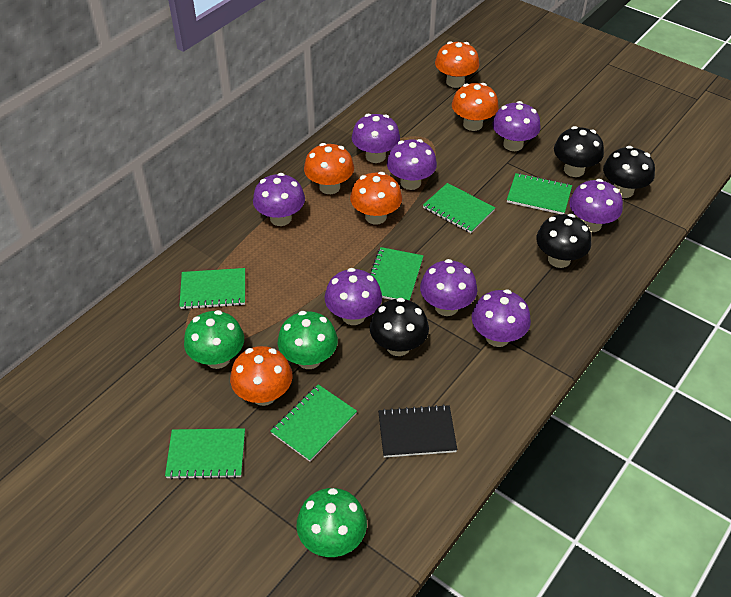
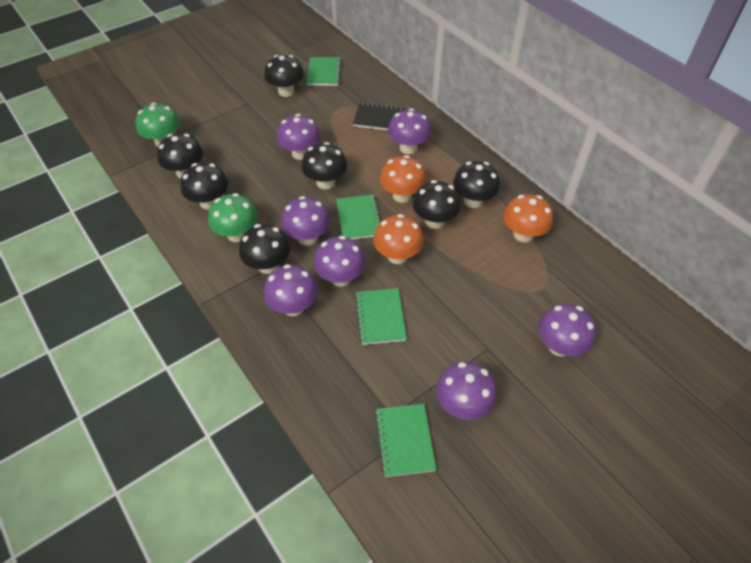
black mushroom: [370,298,429,356] [536,214,591,268] [554,126,604,177] [603,146,655,198] = 4 -> [157,133,203,178] [180,163,228,210] [239,224,290,274] [264,55,304,97] [302,142,347,189] [413,180,461,229] [453,161,500,208] = 7
green mushroom: [184,310,244,369] [278,311,338,369] [296,488,367,557] = 3 -> [136,103,180,147] [208,193,258,242] = 2
green notebook: [165,428,245,479] [180,268,245,310] [271,384,357,462] [370,247,424,300] [423,183,495,233] [507,173,572,214] = 6 -> [306,57,342,86] [336,194,381,240] [355,288,407,345] [375,404,437,477] = 4
orange mushroom: [230,346,293,406] [304,143,354,194] [350,172,402,224] [435,41,480,88] [452,83,499,131] = 5 -> [373,214,424,264] [380,155,426,203] [504,194,553,242] = 3
purple mushroom: [253,173,305,226] [324,268,382,325] [352,114,400,163] [387,139,437,190] [420,259,477,316] [472,289,531,347] [492,101,541,151] [569,179,623,232] = 8 -> [264,264,318,316] [277,114,321,160] [281,196,330,245] [314,236,366,287] [388,108,431,154] [436,361,497,420] [538,304,596,357] = 7

